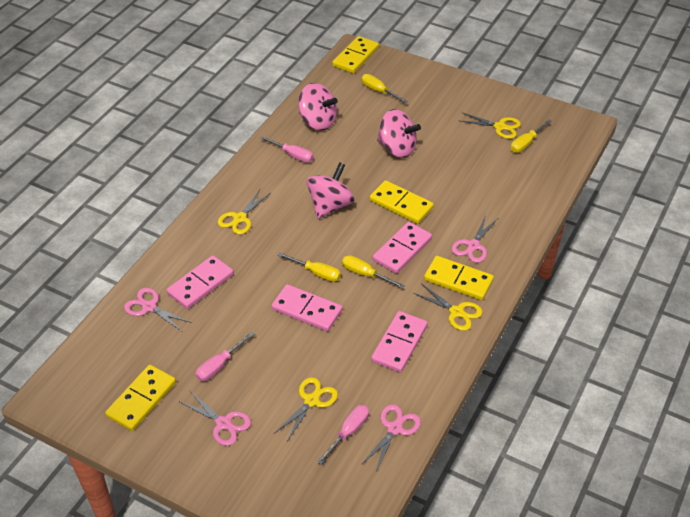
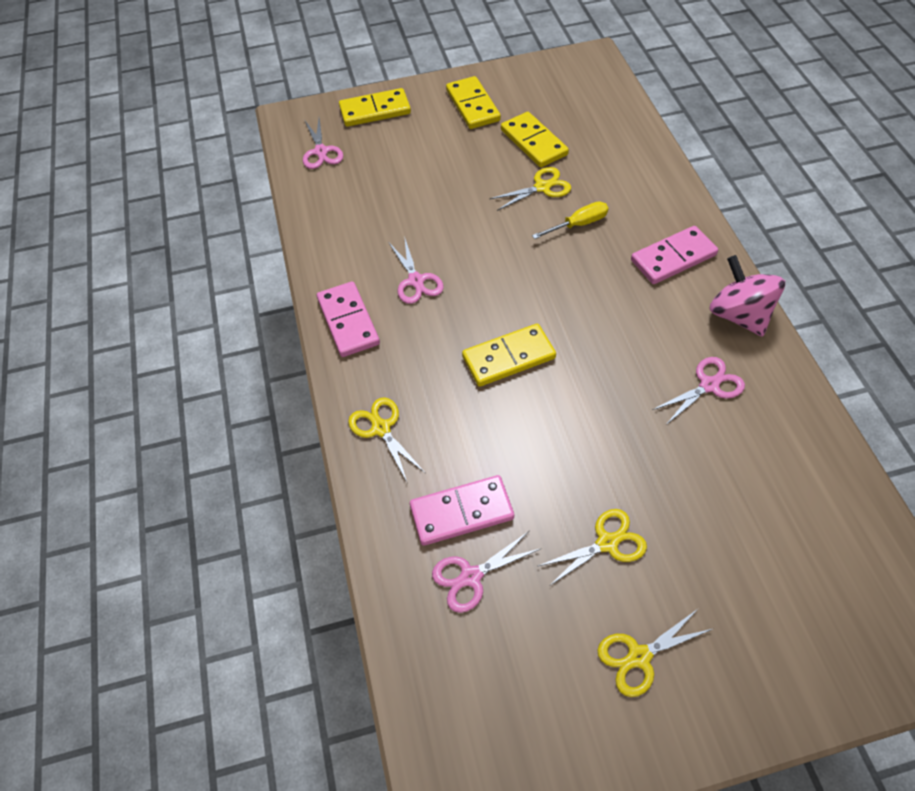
pink domino: [167,255,234,309] [271,284,342,332] [371,311,428,372] [373,222,432,274] = 4 -> [317,281,380,357] [410,475,514,546] [631,226,718,284] = 3
pink screwdriver: [195,332,254,381] [260,136,314,163] [317,405,369,465] = 3 -> none = 0
pink spinning top: [298,83,338,130] [306,162,354,219] [377,109,421,158] = 3 -> [710,255,785,337] = 1
yellow screwdriver: [278,252,341,282] [342,255,405,289] [361,74,408,103] [511,119,552,153] = 4 -> [532,201,608,239] = 1

